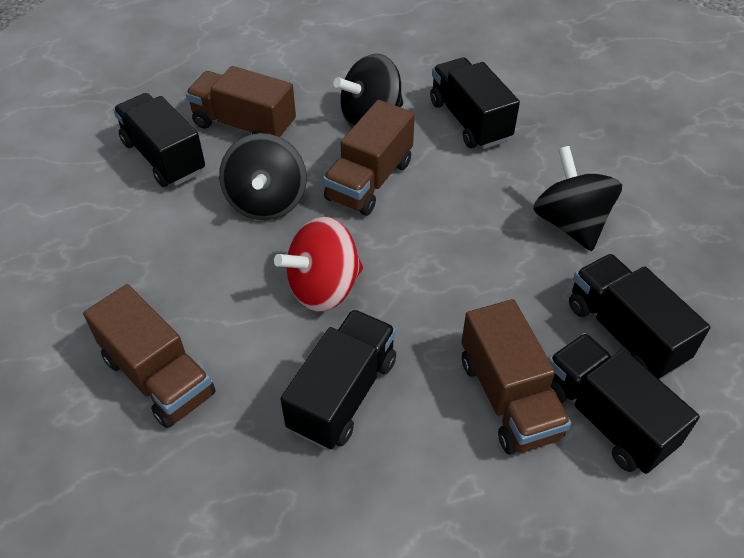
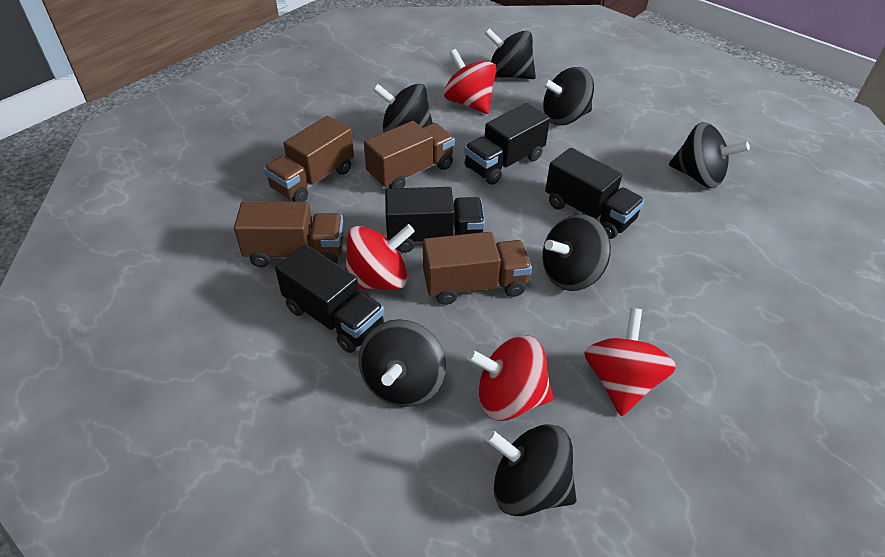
black spinning top: [219,133,307,220] [334,54,403,128] [533,146,622,251] = 3 -> [359,319,446,407] [373,83,433,132] [484,28,536,79] [485,424,577,516] [542,67,594,125] [542,214,611,291] [669,122,750,188] = 7
black truck: [113,93,205,187] [280,309,396,449] [430,57,520,149] [549,333,700,474] [569,254,710,380] = 5 -> [275,244,384,353] [385,187,485,253] [464,103,550,185] [545,148,645,239] = 4
red spinning top: [274,216,363,312] = 1 -> [345,224,415,290] [444,49,496,114] [467,335,553,421] [584,308,676,416] = 4

